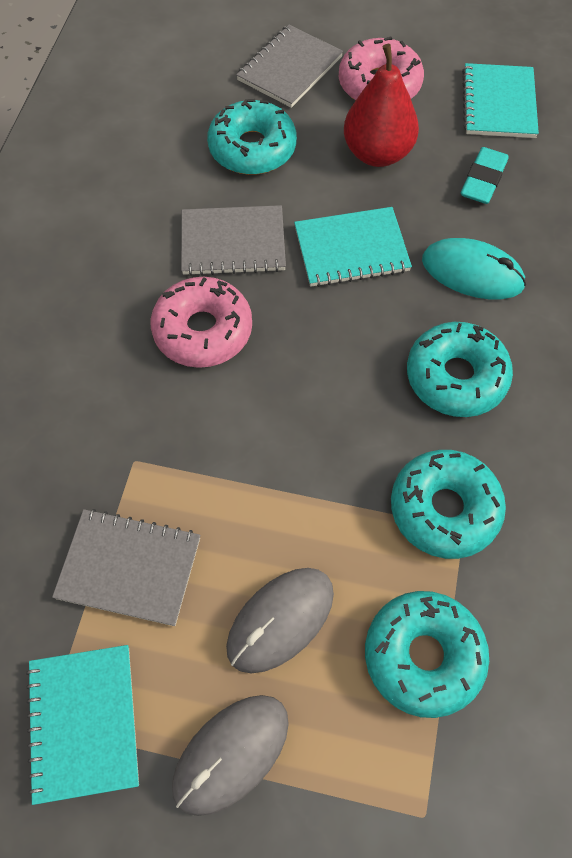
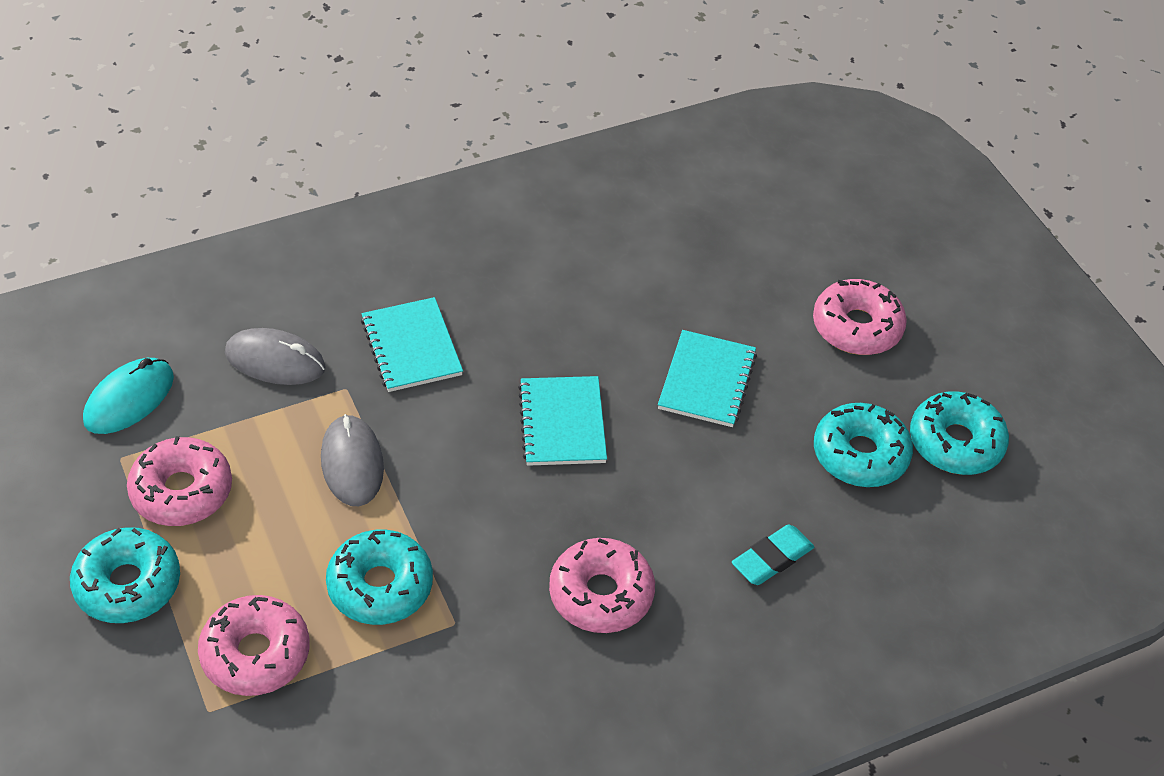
grey notebook: [52,509,201,626] [181,205,286,276] [236,25,343,108] = 3 -> none = 0
pink donut: [150,277,252,368] [339,37,424,100] = 2 -> [127,436,232,526] [198,595,309,696] [549,538,655,633] [813,279,907,355] = 4
red pear: [344,44,419,167] = 1 -> none = 0

